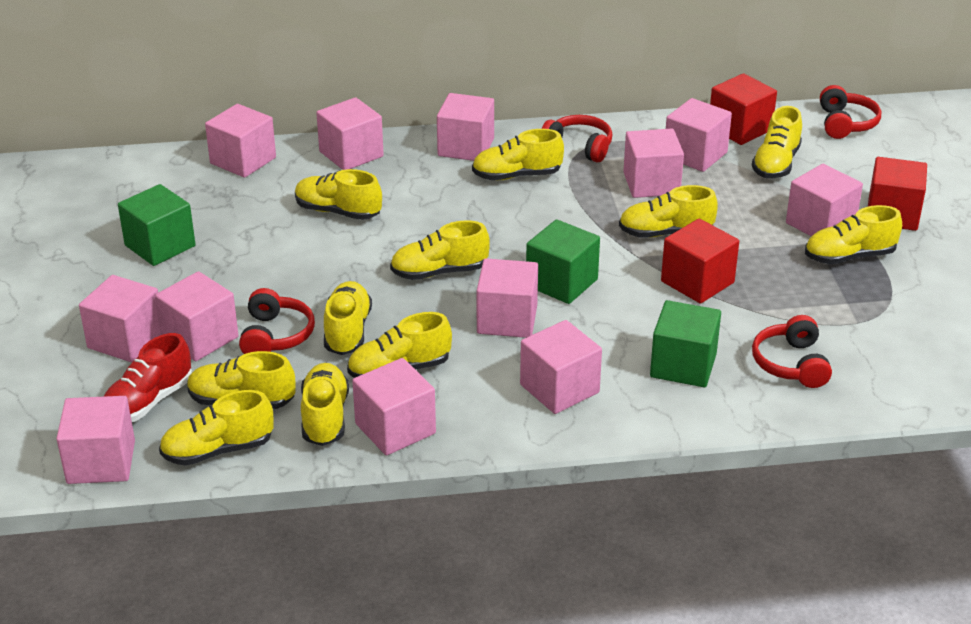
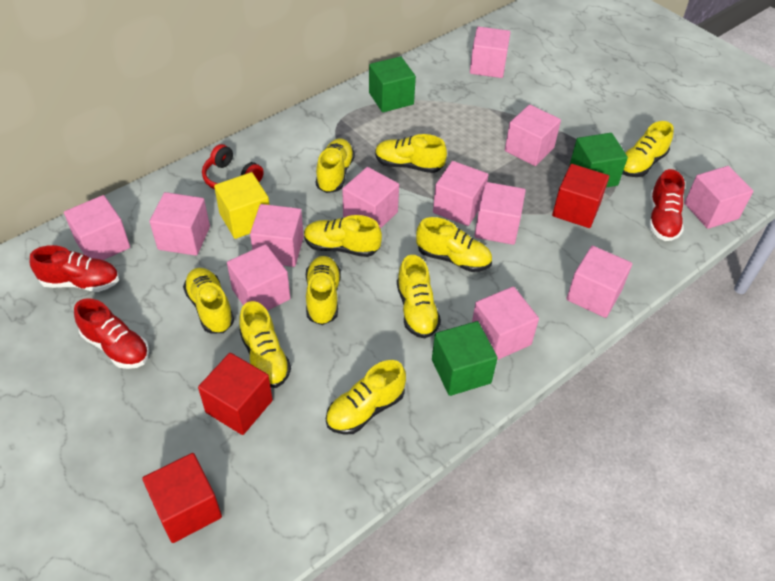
red headphones: [239,288,315,354] [541,115,612,162] [752,315,832,388] [820,85,881,139] = 4 -> [202,144,264,189] = 1
red shoe: [103,333,192,422] = 1 -> [30,245,119,292] [74,298,149,369] [649,169,685,241] = 3
yellow cube: none = 0 -> [214,172,269,239] = 1
yellow shoe: [159,390,273,466] [187,351,295,409] [295,169,382,220] [301,363,349,446] [324,281,372,355] [347,312,452,378] [390,220,490,280] [472,129,564,180] [619,185,718,238] [752,106,802,178] [805,205,902,264] = 11 -> [183,268,234,333] [239,301,291,388] [304,215,382,257] [306,256,341,325] [316,139,355,193] [326,360,406,435] [375,134,447,173] [397,255,441,338] [416,217,492,272] [622,121,674,177] = 10

